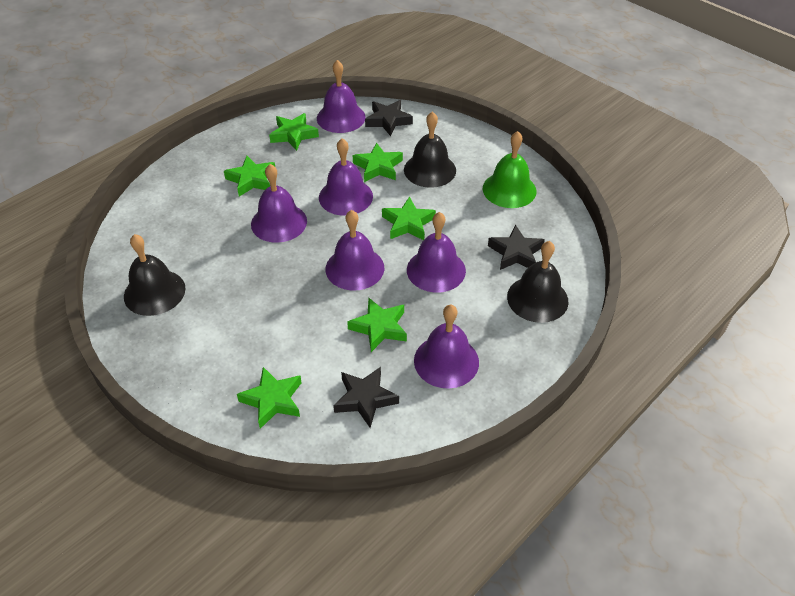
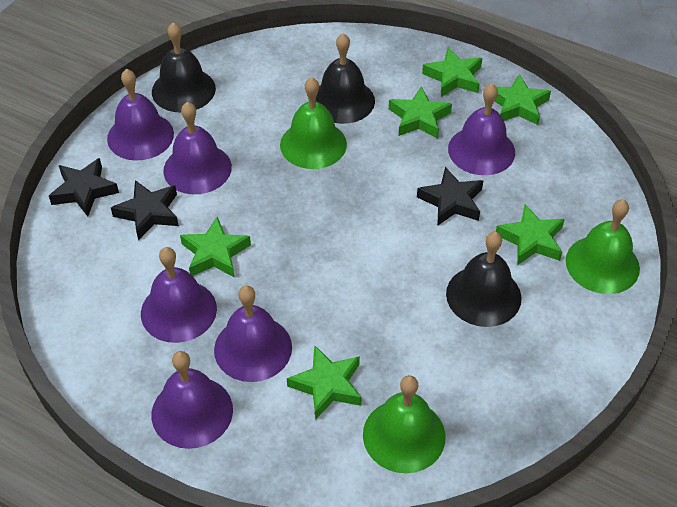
green bell: [483,131,536,208] = 1 -> [280,77,347,169] [363,375,445,473] [566,199,640,294] = 3

